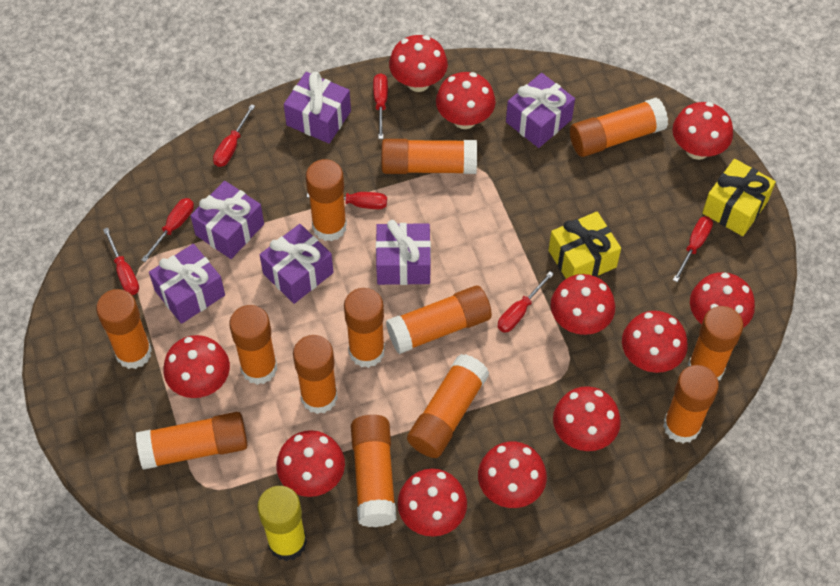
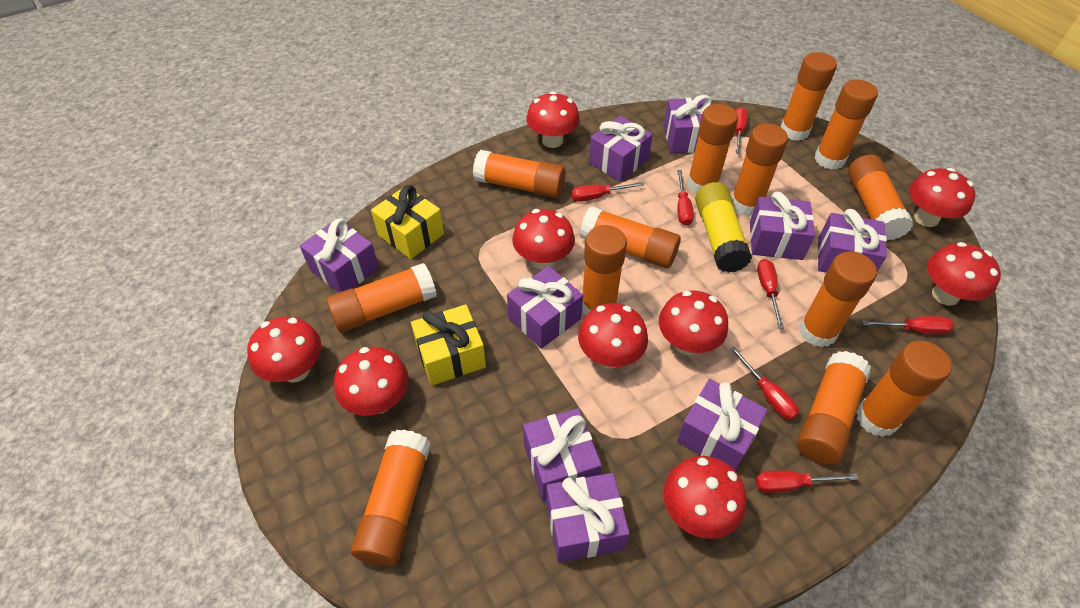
purple gift: [149,244,225,324] [190,181,264,259] [260,224,334,304] [284,72,351,144] [376,220,431,285] [506,73,575,148] = 6 -> [300,218,379,293] [507,266,583,349] [523,408,602,501] [546,473,630,562] [589,116,653,182] [664,95,712,153] [677,379,768,471] [750,191,815,260] [818,209,887,273] = 9
red mushroom: [163,335,230,398] [276,430,345,497] [389,35,448,92] [398,469,467,537] [436,72,496,129] [478,441,547,508] [551,274,615,335] [553,386,621,451] [622,311,688,373] [672,102,733,160] [690,272,755,328] = 11 -> [247,316,322,383] [334,347,409,416] [512,209,575,270] [526,91,580,148] [578,303,648,369] [659,290,728,355] [663,456,747,539] [909,168,975,227] [927,242,1001,306] = 9

